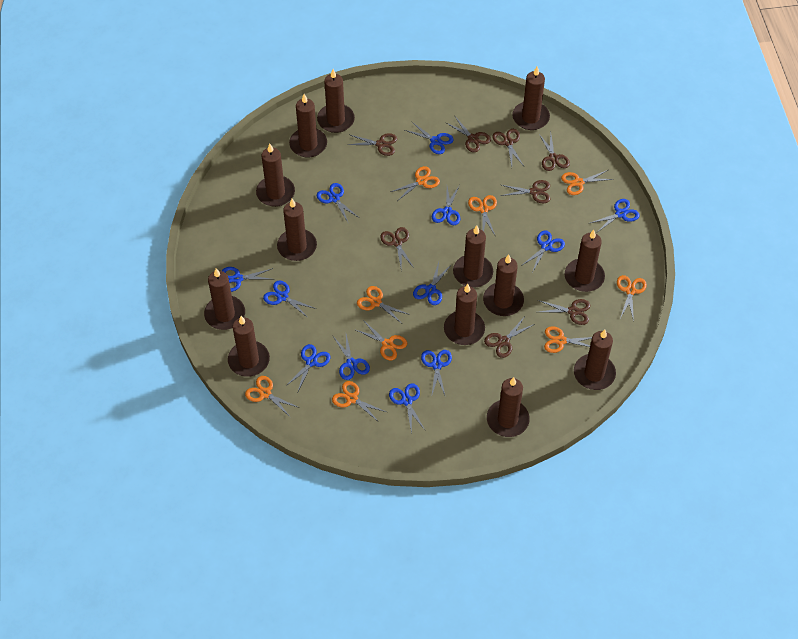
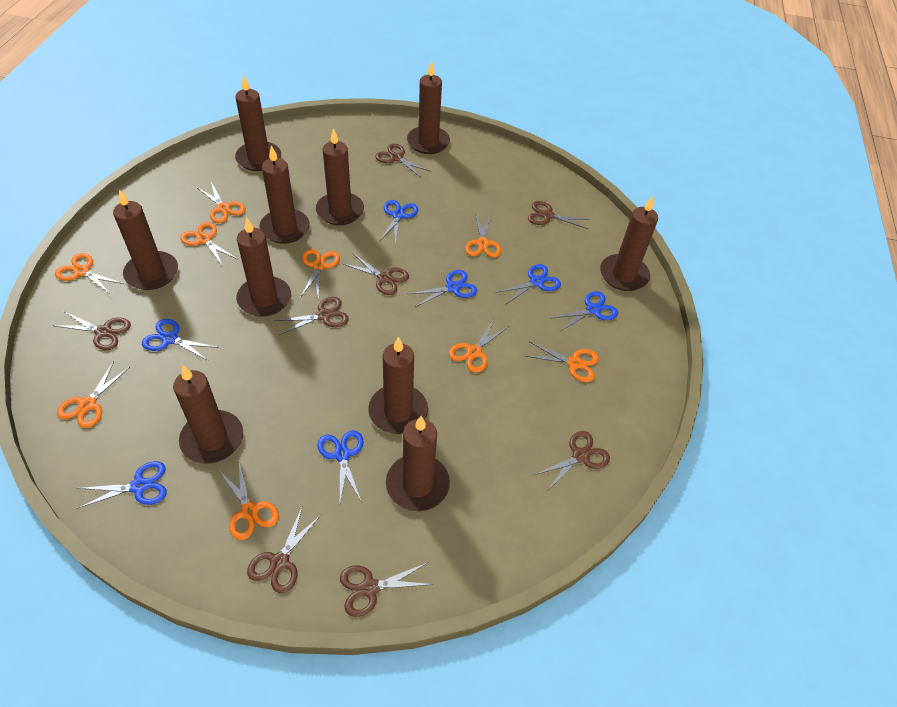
blue scissors: [222,267,273,292] [263,281,316,318] [285,344,331,391] [317,183,359,224] [334,334,370,380] [389,383,425,434] [405,121,454,154] [413,262,452,305] [421,350,452,397] [432,185,461,225] [521,230,565,272] [590,199,640,232] = 12 -> [76,461,167,509] [142,319,219,361] [318,430,363,502] [379,200,418,245] [409,270,477,307] [495,264,561,305] [550,291,618,331] = 7
brown candle: [204,268,245,330] [228,316,270,377] [256,143,295,207] [277,199,317,261] [289,94,327,158] [317,69,355,133] [444,284,485,345] [453,226,493,288] [483,255,524,316] [487,377,530,437] [512,67,550,130] [565,230,605,292] [574,330,616,390] = 13 -> [113,189,178,290] [173,365,243,464] [235,75,281,171] [236,217,291,317] [259,146,310,244] [316,128,364,225] [368,336,428,434] [386,416,450,511] [407,61,450,154] [600,196,658,291] = 10

